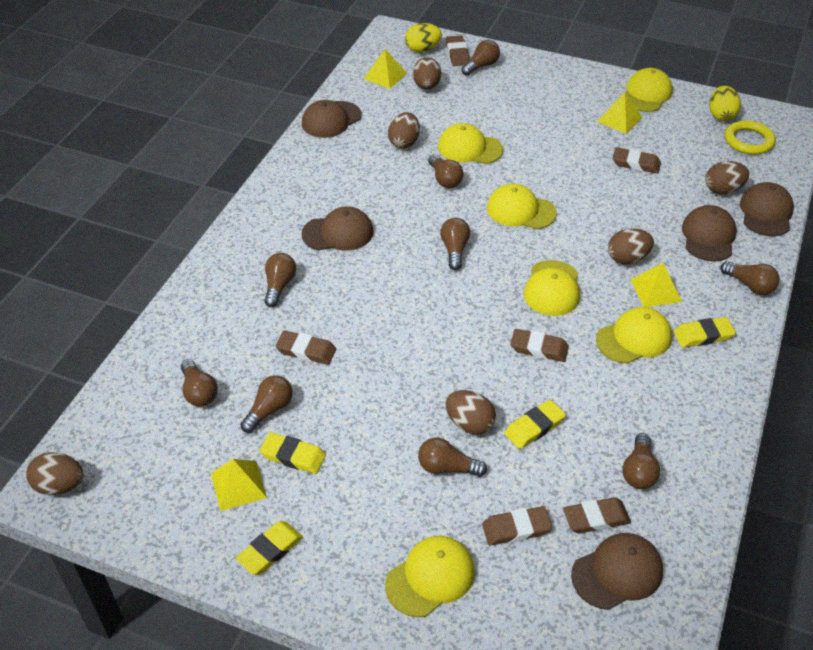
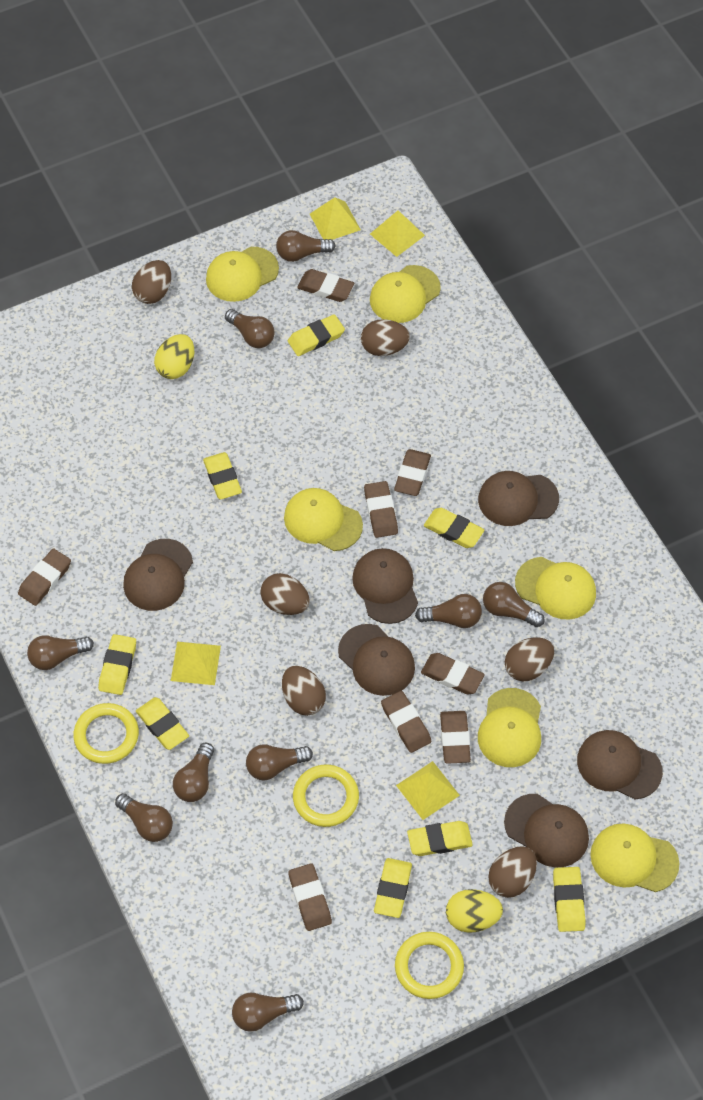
brown cap: [302,100,362,138] [302,206,373,251] [571,533,663,610] [682,205,737,262] [740,182,794,236] = 5 -> [123,539,193,611] [338,624,415,696] [352,548,418,624] [478,471,559,526] [504,794,589,868] [577,730,663,799] = 6
brown eraser: [276,330,336,365] [446,36,470,66] [482,506,552,546] [510,329,569,362] [563,497,631,534] [613,147,661,174] = 6 -> [18,548,71,606] [288,863,332,931] [297,269,354,302] [364,481,398,538] [381,691,431,753] [394,449,431,496] [421,653,485,694] [440,711,471,764] = 8
yellow eraser: [236,521,303,575] [259,432,326,474] [505,400,566,449] [674,317,736,347] = 4 -> [98,634,136,695] [136,697,189,750] [203,452,242,499] [288,314,345,356] [374,858,412,918] [407,821,473,856] [424,508,484,548] [553,867,585,932] = 8
yellow ring: [725,120,776,155] = 1 -> [73,703,139,764] [293,765,359,827] [395,932,464,999] = 3

